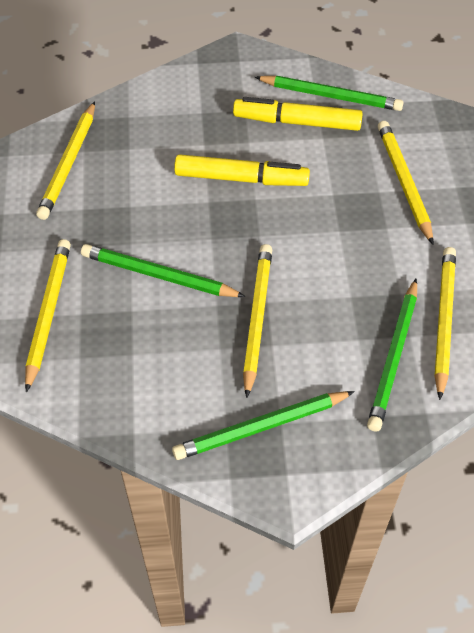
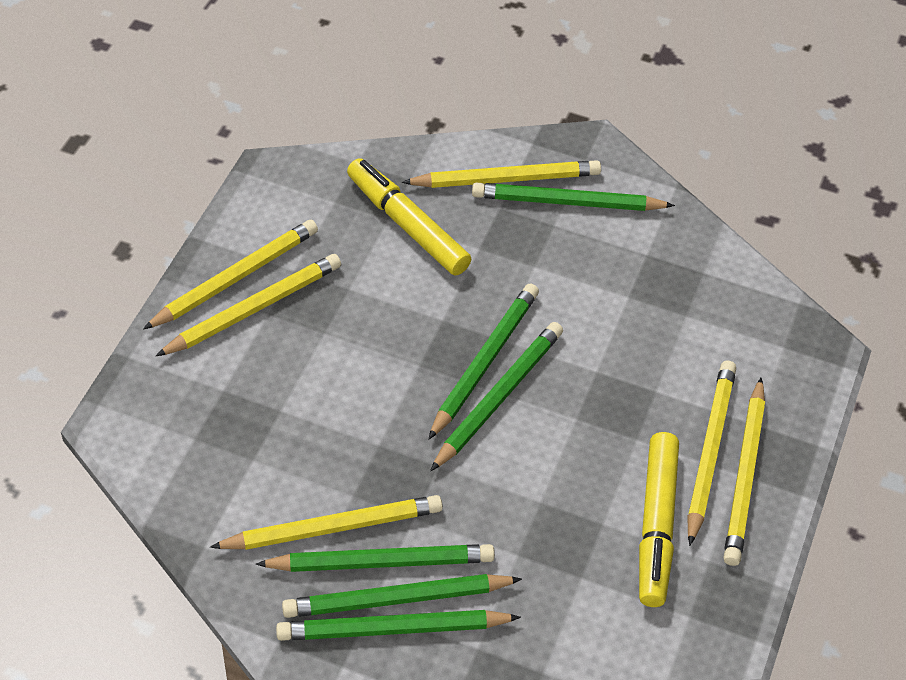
green pencil: [81,244,246,297] [172,391,355,460] [255,76,404,111] [367,279,417,432] = 4 -> [256,544,495,572] [276,610,521,641] [282,574,522,618] [428,283,539,440] [430,322,563,471] [472,183,675,211] = 6
yellow pencil: [25,239,71,393] [36,101,95,220] [243,244,272,398] [378,121,433,244] [434,247,456,400] = 5 -> [143,220,318,330] [156,254,341,356] [210,495,443,550] [402,160,601,188] [687,360,736,546] [723,377,765,566] = 6

